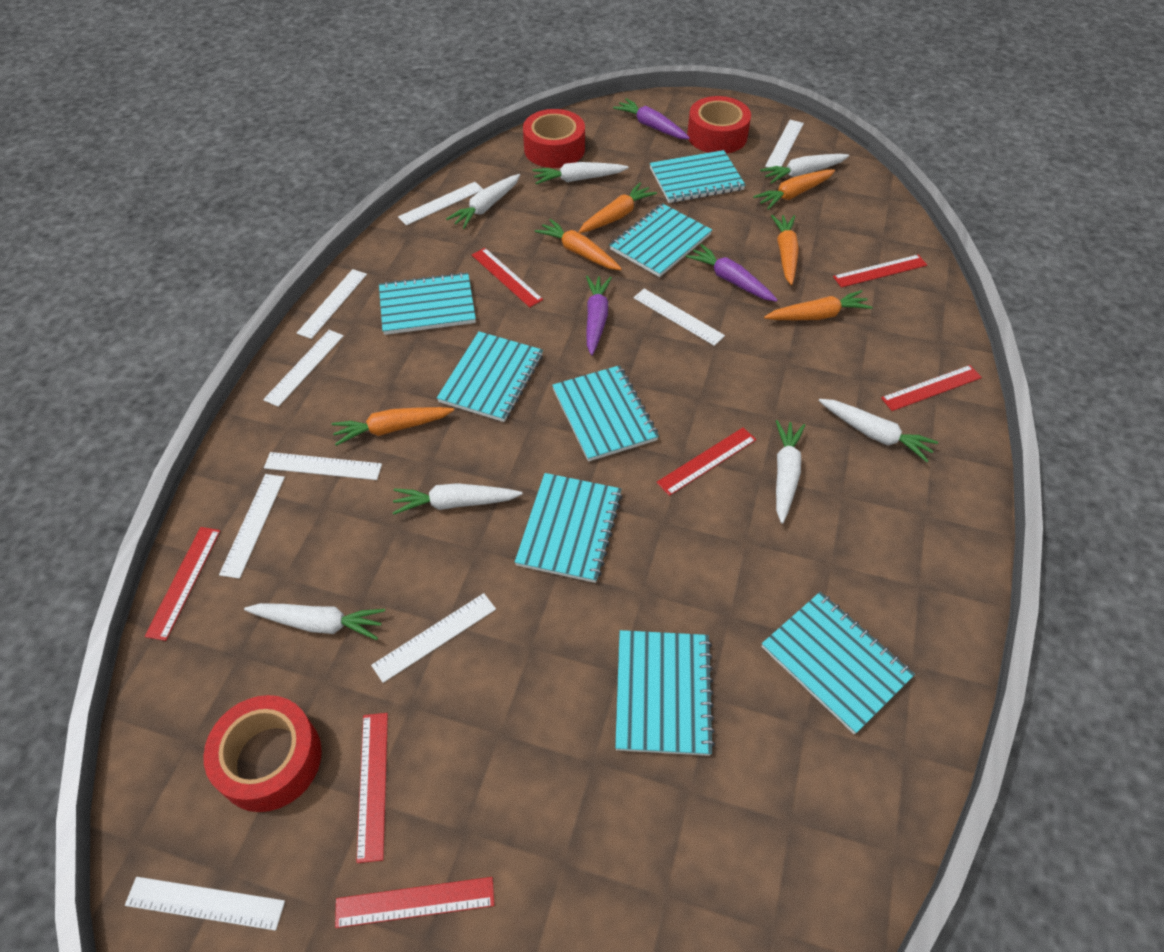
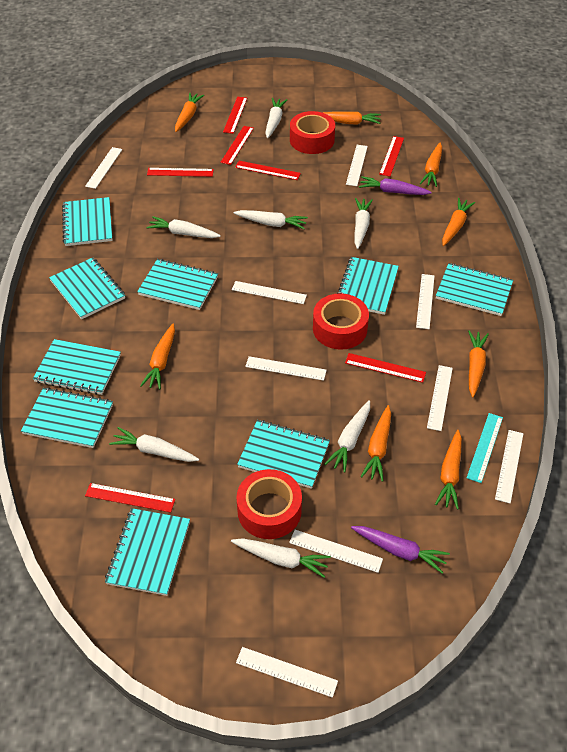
orange carrot: [332,407,454,446] [535,219,622,270] [579,182,657,233] [753,169,835,210] [764,290,873,320] [771,215,799,285] = 6 -> [140,324,175,390] [175,93,204,132] [322,112,381,125] [361,405,391,482] [420,143,442,187] [435,430,462,510] [442,198,475,246] [468,330,489,397] = 8
purple carrot: [586,276,612,355] [613,98,690,139] [686,244,778,302] = 3 -> [351,526,450,574] [359,176,432,195] = 2
turquoise notebook: [379,272,476,335] [437,331,543,422] [515,473,622,583] [552,365,659,462] [610,203,712,277] [615,630,715,756] [650,150,746,203] [762,592,915,734] = 8 -> [21,387,113,448] [33,339,121,395] [49,258,125,319] [62,197,112,246] [105,508,190,596] [137,259,218,310] [237,420,330,489] [337,257,399,315] [436,263,513,316] = 9
turquoise ruler: none = 0 -> [467,413,503,483] = 1

